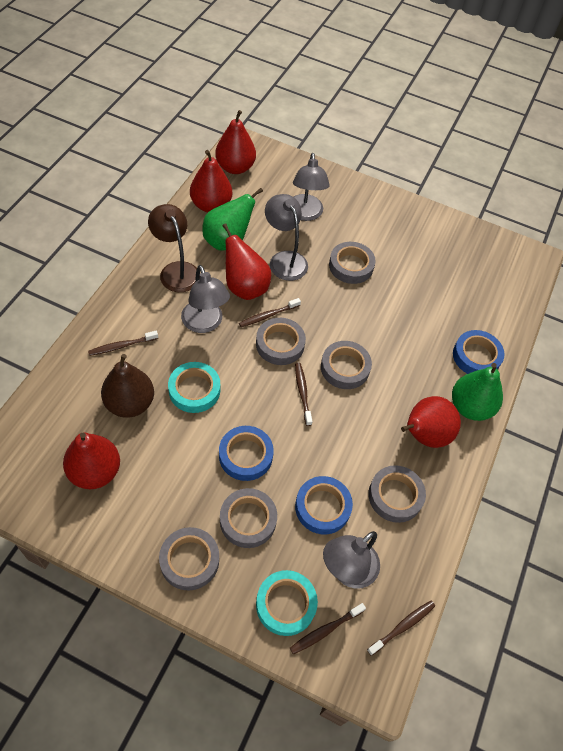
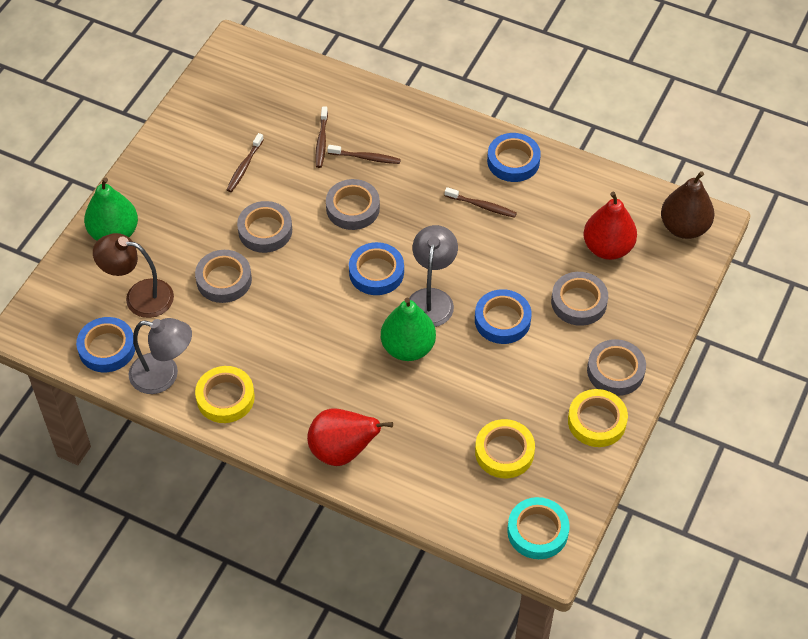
blue tape: [219,426,274,481] [295,476,353,534] [453,330,505,374] = 3 -> [76,317,135,373] [349,242,404,295] [475,289,532,344] [487,133,541,182] = 4
brown toothbrush: [88,331,158,356] [239,298,301,327] [290,603,366,655] [295,363,313,426] [367,601,435,656] = 5 -> [227,133,264,192] [315,106,328,168] [327,145,401,164] [445,187,517,218] = 4
grey lamp: [181,265,230,333] [265,194,308,281] [293,153,330,221] [323,531,380,589] = 4 -> [129,318,192,394] [409,225,458,327] = 2
grey tape: [159,527,219,591] [220,488,277,548] [256,318,306,365] [321,341,372,389] [329,242,376,284] [368,465,426,523] = 6 -> [195,250,252,303] [237,201,292,253] [326,179,380,230] [551,272,608,326] [587,339,646,396] = 5
red pear: [63,433,120,489] [190,150,232,213] [215,110,256,174] [222,223,271,300] [401,396,461,448] = 5 -> [307,408,393,466] [583,191,637,260] = 2
turquoise tape: [168,362,220,413] [256,570,318,636] = 2 -> [507,497,570,559] = 1
yellow tape: none = 0 -> [195,366,255,423] [475,419,535,478] [568,389,628,447] = 3

